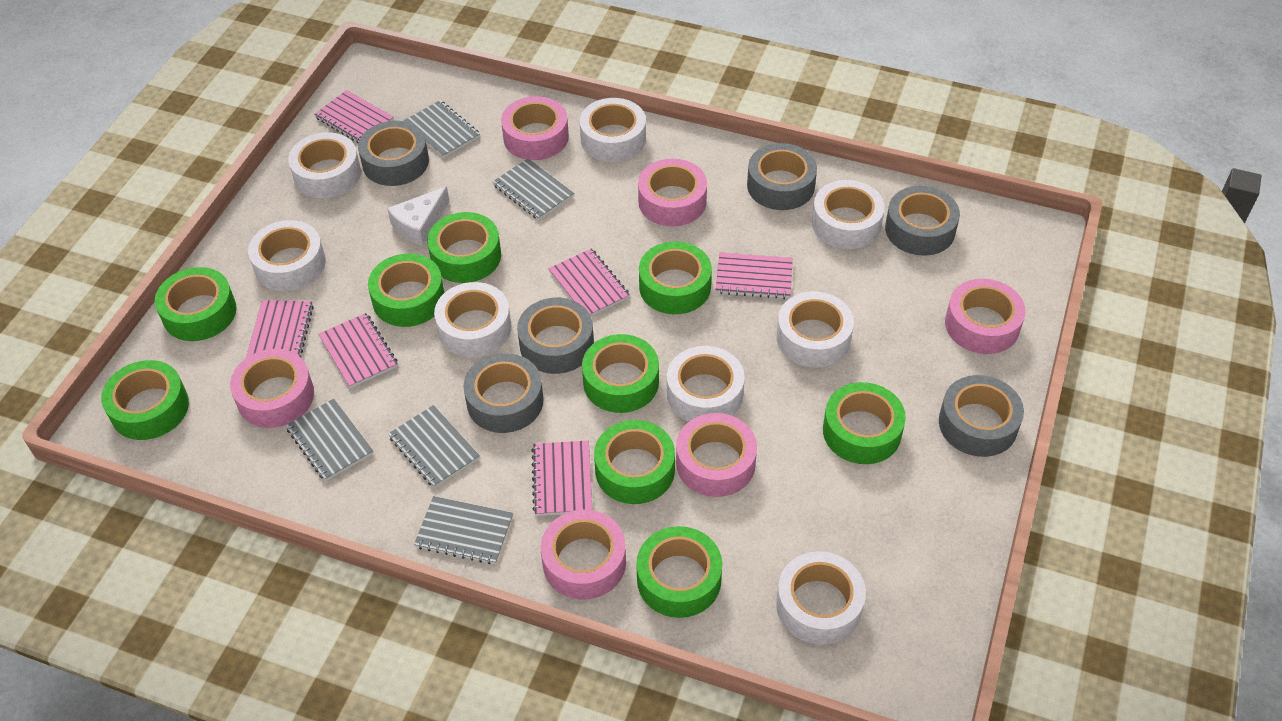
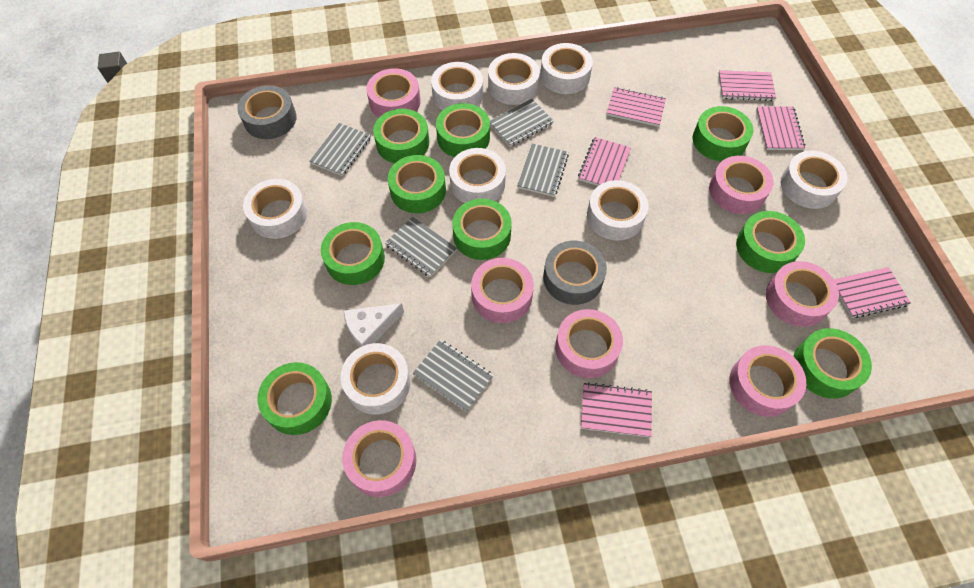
grey tape: [358,121,429,186] [463,353,543,433] [517,298,594,374] [747,143,817,210] [885,186,960,256] [939,375,1024,457] = 6 -> [237,85,297,139] [543,241,607,305] = 2
pink tape: [230,349,314,428] [501,96,569,160] [541,509,626,600] [638,159,707,227] [676,413,757,497] [945,279,1026,354] = 6 -> [342,420,416,497] [366,68,421,118] [471,258,534,323] [555,309,623,378] [709,156,774,214] [729,345,806,417] [766,261,839,327] = 7

